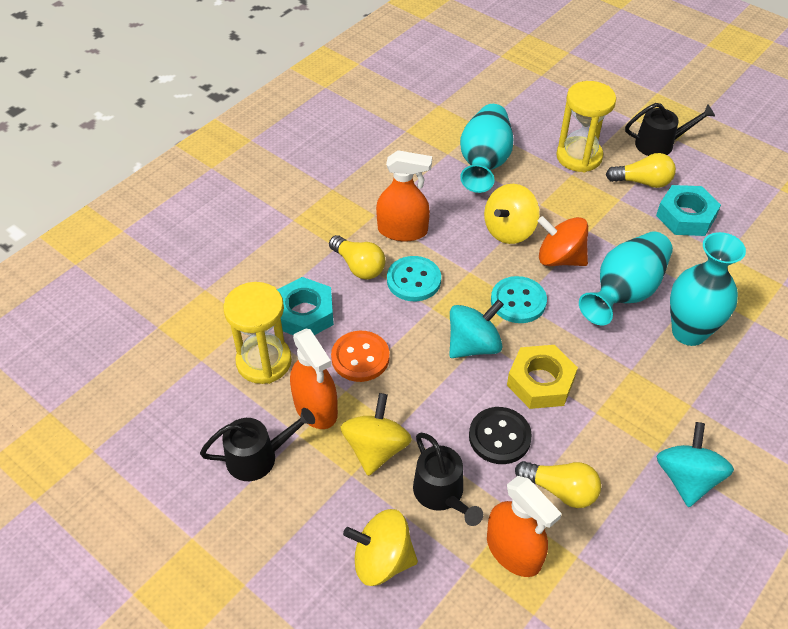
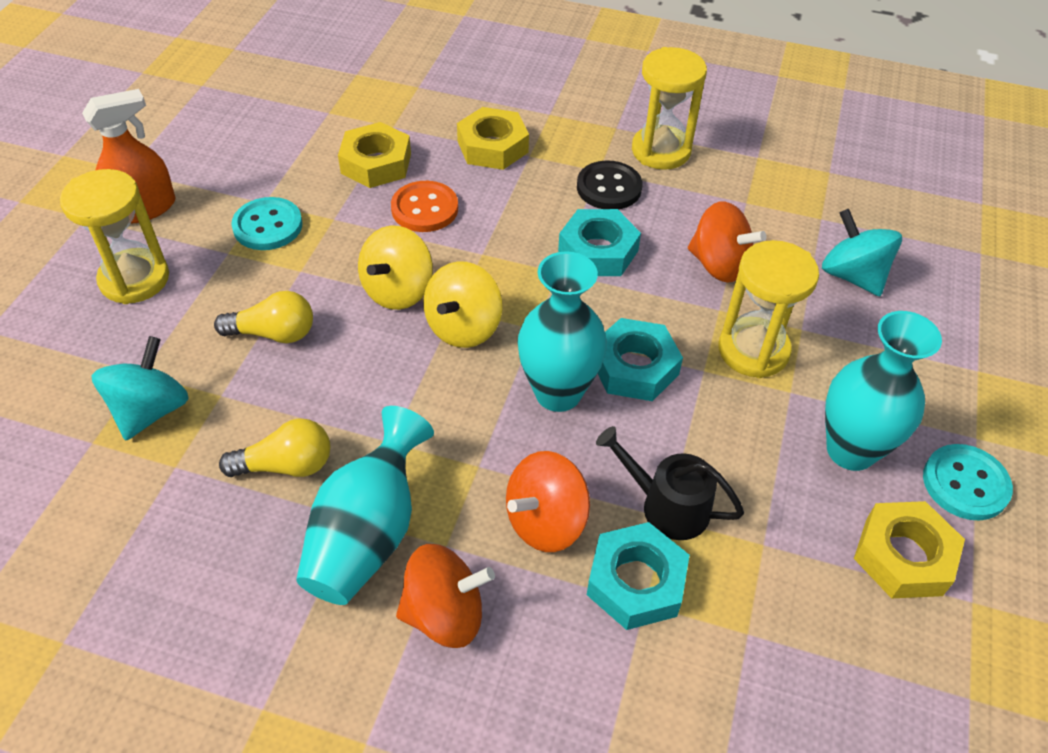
black watering can: [200,408,315,481] [413,432,483,526] [625,103,715,156] = 3 -> [596,426,744,540] = 1
orange spinning top: [538,216,588,266] = 1 -> [396,544,495,648] [506,451,590,552] [688,201,766,283] = 3
orange spray bottle: [290,329,338,429] [376,150,432,242] [487,476,562,577] = 3 -> [82,89,175,224] = 1
turquoise nut: [277,277,334,335] [656,185,721,236] = 2 -> [558,209,641,276] [587,522,690,630] [598,318,683,401] = 3
yellow hourglass: [223,282,292,384] [556,81,616,172] = 2 -> [60,169,169,304] [632,47,707,170] [718,240,819,378] = 3
yellow light bulb: [329,235,385,280] [515,461,601,508] [606,153,676,188] = 3 -> [214,291,313,343] [219,418,330,477] = 2
yellow nut: [507,345,578,409] = 1 -> [338,122,411,188] [457,107,529,170] [854,501,965,598] = 3
yellow spinning top: [340,393,412,476] [343,509,418,586] [484,184,540,244] = 3 -> [358,226,433,310] [424,262,502,348] = 2

